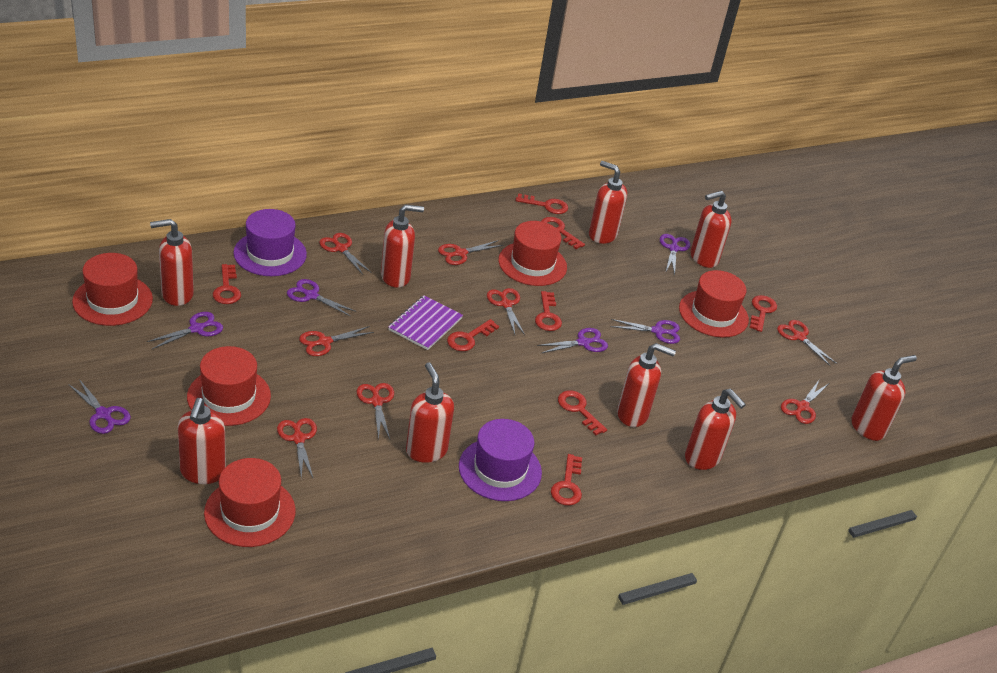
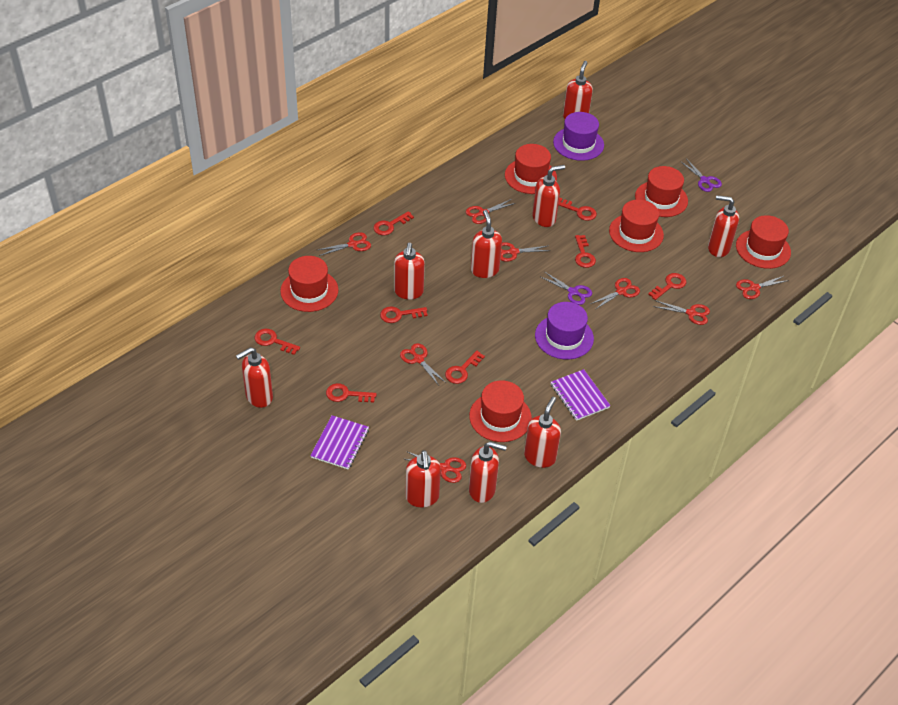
purple notebook: [388,295,463,350] = 1 -> [310,415,369,469] [551,369,611,421] = 2
purple scissors: [68,379,131,434] [147,312,223,349] [287,279,356,317] [537,328,608,353] [611,319,680,344] [660,234,690,275] = 6 -> [541,272,592,305] [680,160,722,192] = 2
red hat: [72,253,153,326] [187,346,271,426] [204,458,296,547] [498,221,567,286] [679,270,749,338] = 5 -> [280,256,338,312] [469,380,532,442] [505,144,557,194] [609,200,664,252] [635,166,688,217] [736,215,791,269] = 6

